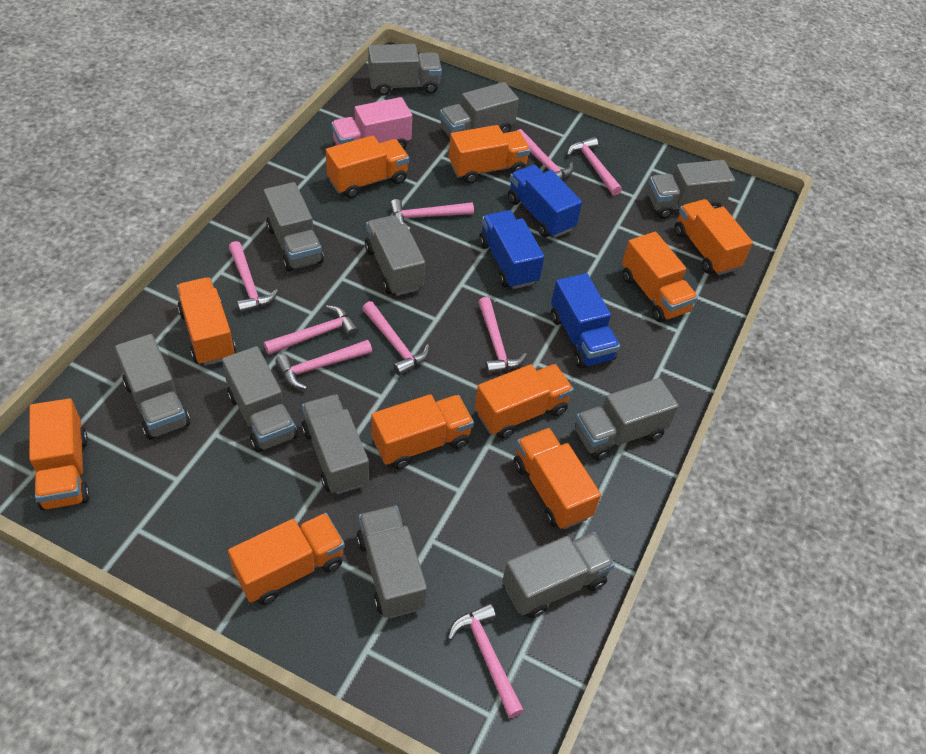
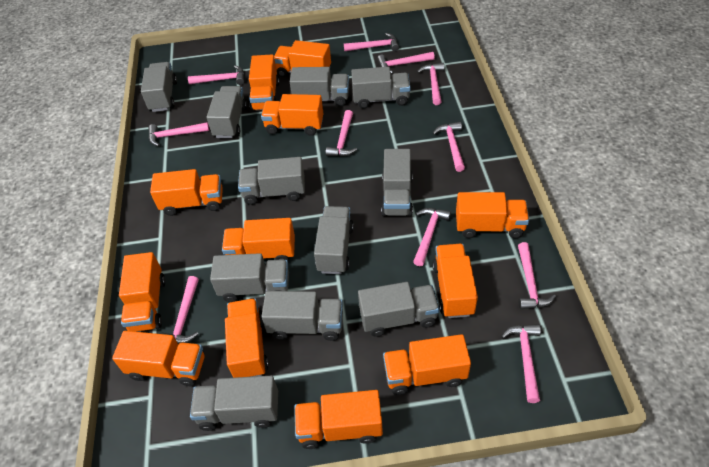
blue truck: [479,210,544,289] [508,165,582,238] [551,273,620,368] = 3 -> none = 0
orange truck: [29,398,90,510] [176,277,236,366] [228,513,345,605] [326,136,409,198] [371,394,474,469] [449,125,530,184] [475,364,574,439] [514,428,601,529] [622,232,698,322] [674,199,753,275] = 10 -> [112,331,205,386] [119,252,165,332] [150,169,223,216] [222,218,295,262] [225,298,269,378] [249,54,279,112] [261,94,324,136] [274,40,331,77] [295,390,383,449] [383,334,471,395] [432,244,478,318] [456,192,529,238] = 12
pink hammer: [229,241,278,314] [264,305,359,355] [275,340,372,390] [362,301,429,376] [390,199,474,230] [448,603,524,718] [478,297,527,374] [517,129,573,180] [567,137,622,196] = 9 -> [148,122,209,146] [160,276,199,344] [188,65,244,85] [326,110,357,157] [344,33,399,51] [377,52,435,74] [413,208,451,266] [417,63,444,105] [433,122,465,172] [501,324,541,403] [518,242,556,309] = 11
pink truck: [331,97,412,149] = 1 -> none = 0

